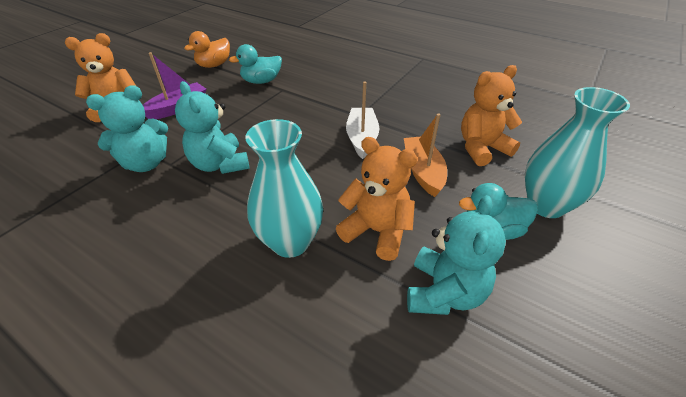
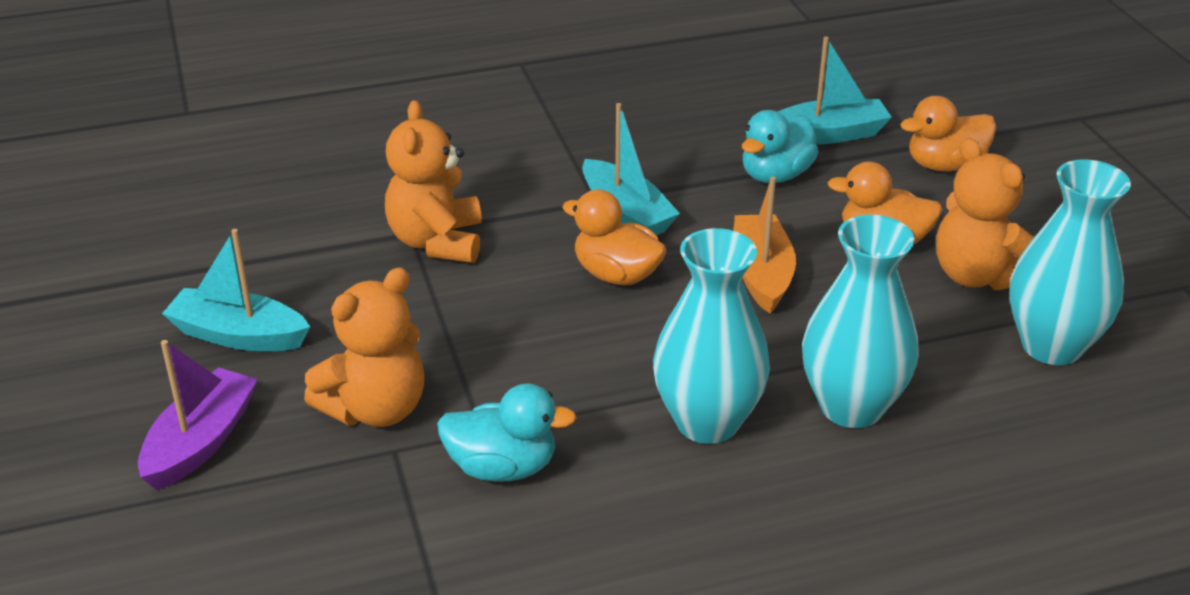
orange duck: [184,31,230,68] = 1 -> [562,189,667,285] [828,162,943,244] [900,96,996,171] = 3
turquoise boat: none = 0 -> [162,229,310,351] [582,103,680,235] [778,37,892,144] = 3
turquoise teddy bear: [86,85,168,172] [175,81,250,174] [407,195,506,315] = 3 -> none = 0
turquoise vase: [245,119,323,258] [525,87,630,218] = 2 -> [653,228,770,444] [802,215,919,428] [1009,159,1131,365] = 3
white boat: [346,81,379,159] = 1 -> none = 0

